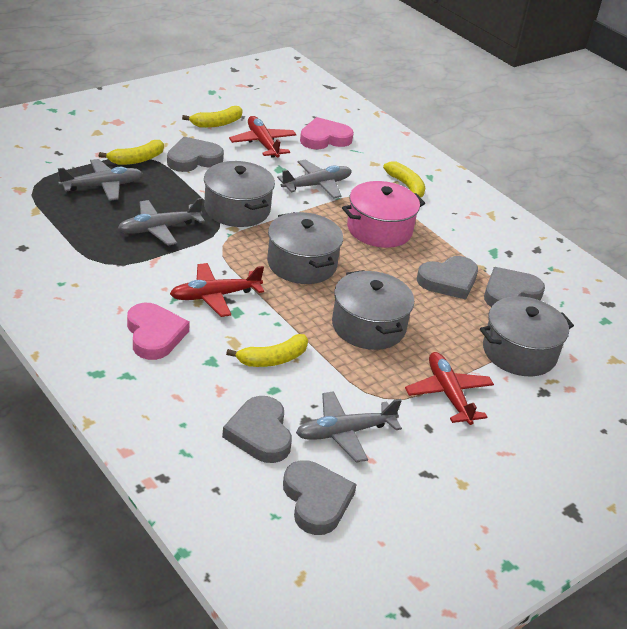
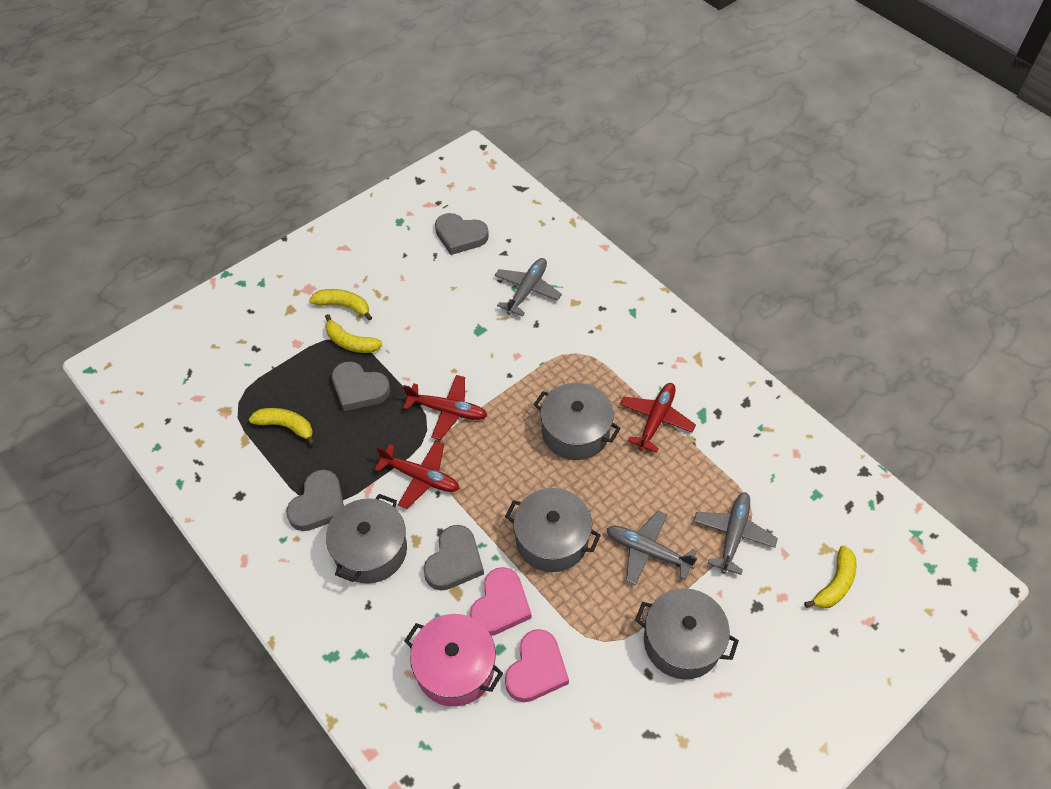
grey heart: [167,137,224,172] [222,396,292,463] [283,460,357,535] [417,256,478,300] [484,267,545,307] = 5 -> [286,470,344,531] [332,361,390,411] [423,525,484,591] [435,213,489,255] = 4
grey plane: [58,159,143,201] [118,198,205,246] [277,160,352,199] [296,391,402,463] = 4 -> [495,258,562,316] [606,511,697,585] [694,492,778,575] = 3

